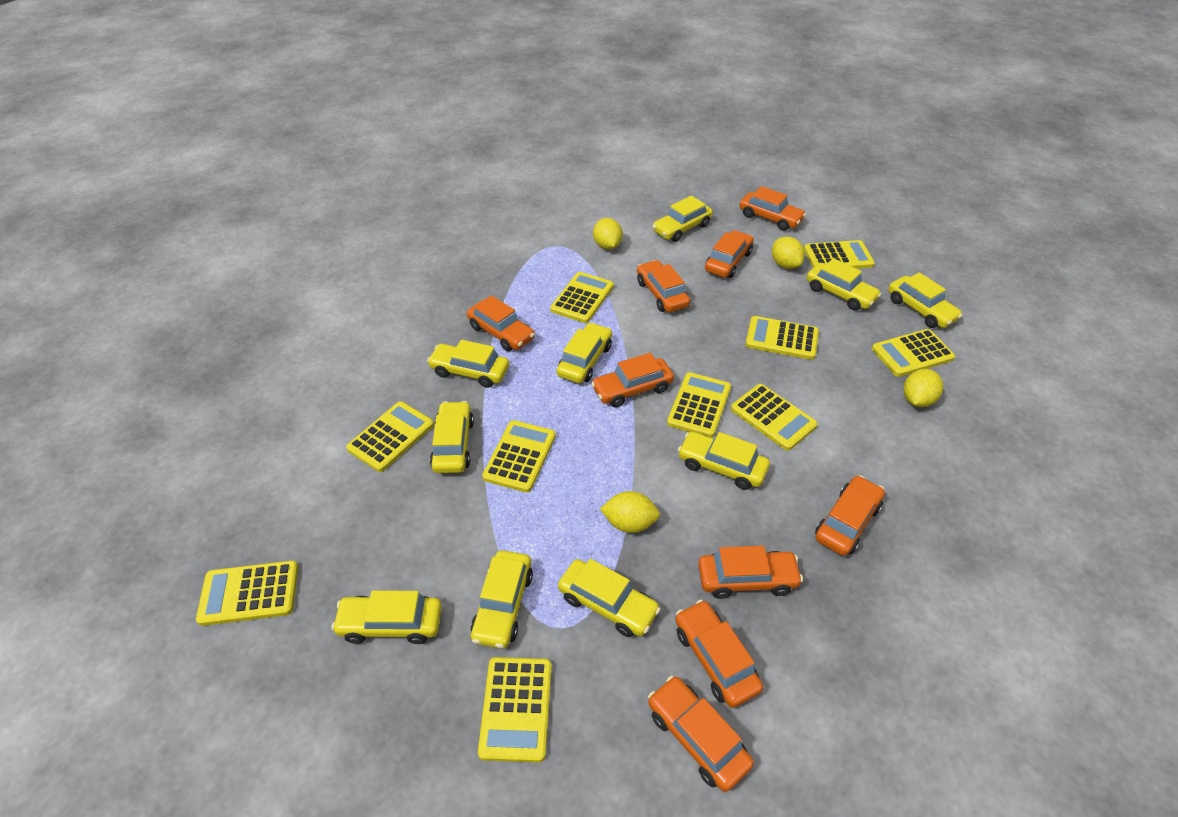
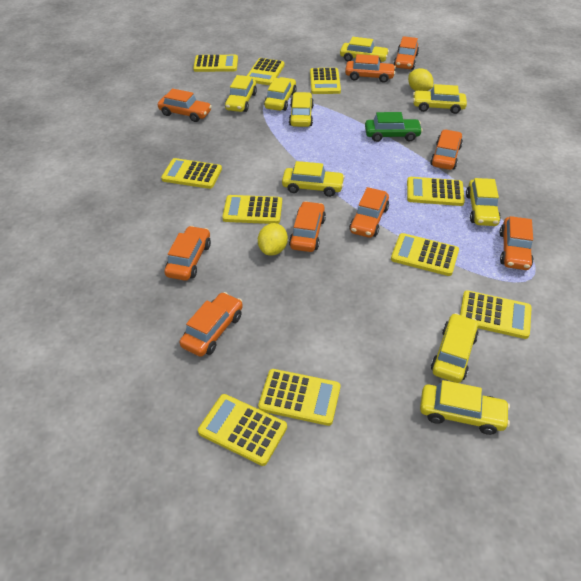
green car: none = 0 -> [365,112,423,142] = 1
yellow car: [332,590,442,644] [427,340,509,388] [430,401,474,473] [471,550,533,649] [557,322,612,383] [558,559,661,637] [652,196,713,242] [678,431,770,490] [807,258,882,311] [888,272,963,328] = 10 -> [225,75,257,112] [264,77,297,111] [282,161,345,197] [289,92,314,127] [340,37,389,62] [413,84,467,114] [420,380,510,435] [431,313,478,383] [466,178,501,226] = 9
yellow lemon: [593,218,623,250] [600,491,660,533] [772,236,805,269] [904,369,943,407] = 4 -> [258,223,288,256] [408,68,433,91] = 2

